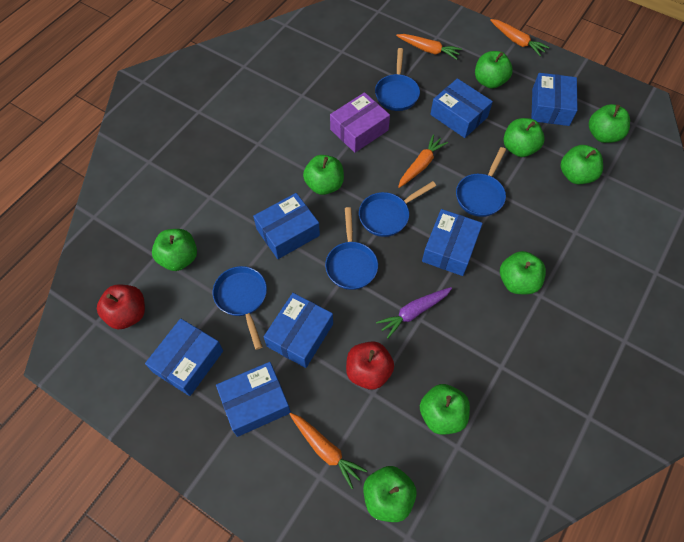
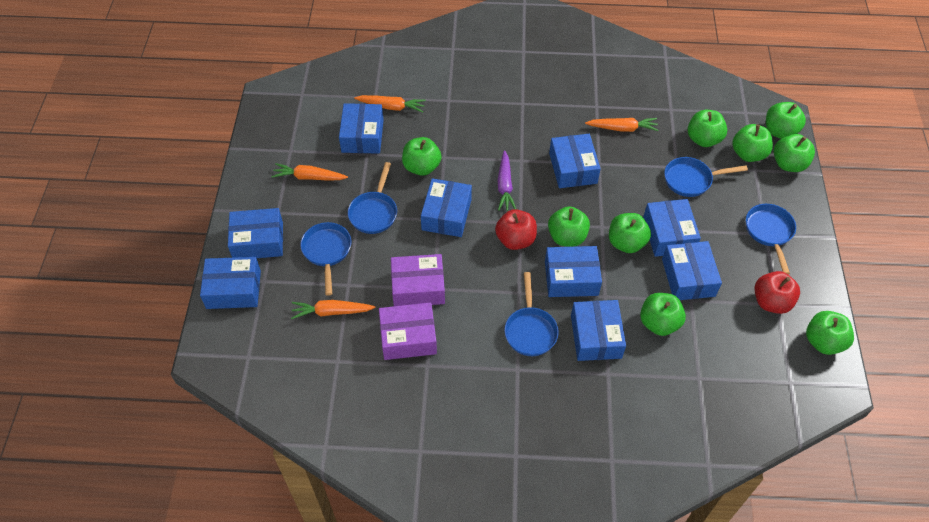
blue box: [145,318,223,396] [216,362,291,437] [253,193,320,259] [264,293,333,368] [422,209,483,276] [430,78,493,138] [531,73,577,126] = 7 -> [200,257,261,309] [228,208,283,258] [339,103,384,154] [421,178,472,237] [545,246,602,297] [549,134,601,188] [571,300,626,361] [643,199,701,257] [662,241,722,300] = 9
purple box: [330,92,390,153] = 1 -> [379,302,437,360] [391,254,445,306] = 2

